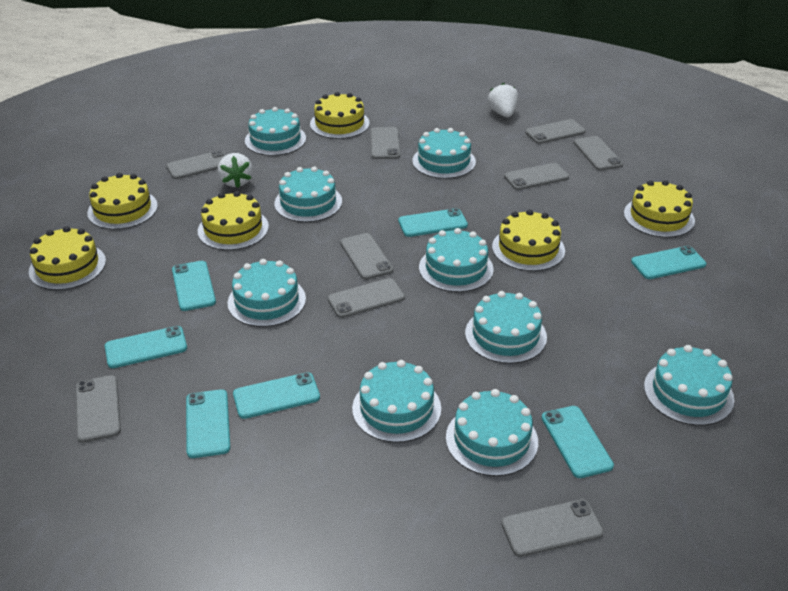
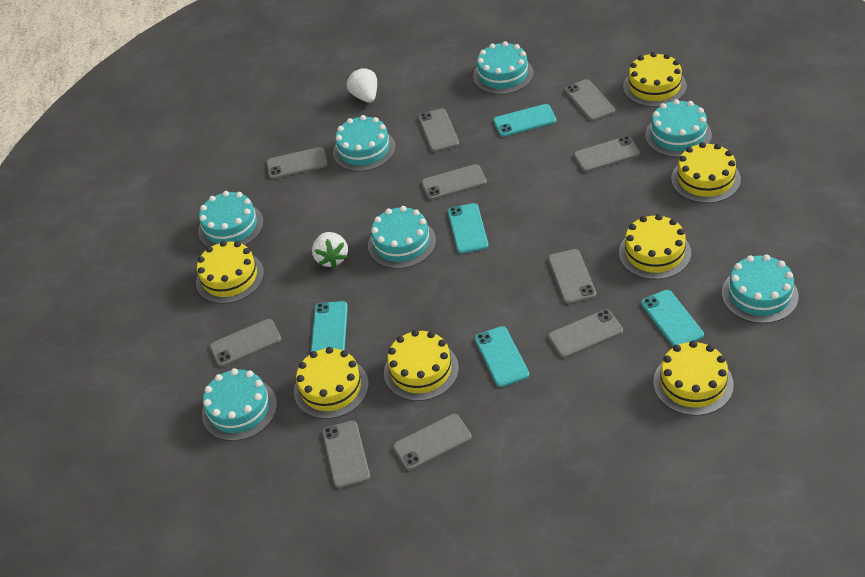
grey phone: [76,375,121,443] [166,150,226,179] [327,278,405,318] [340,233,394,280] [371,127,400,159] [501,499,604,557] [504,163,569,190] [525,119,586,144] [574,136,623,171] = 9 -> [210,319,281,367] [267,147,328,179] [322,420,370,488] [393,414,472,470] [418,108,459,152] [421,164,487,200] [548,249,596,304] [548,309,623,358] [565,79,615,121] [574,136,640,172] = 10
turquoise cake: [228,259,306,327] [245,107,306,156] [274,166,342,222] [352,360,441,443] [412,128,476,179] [419,228,494,292] [446,389,538,476] [465,291,547,364] [644,345,734,426] = 9 -> [198,191,264,247] [202,368,277,441] [333,115,396,172] [368,206,436,269] [473,41,534,95] [645,99,712,157] [722,254,798,323] = 7
turquoise phone: [105,326,187,368] [172,261,216,311] [186,389,230,458] [233,372,320,419] [398,208,468,237] [542,406,614,478] [631,246,706,279] = 7 -> [311,301,348,352] [448,203,488,254] [475,326,529,387] [493,104,556,137] [641,290,704,347] = 5
yellow cake: [29,226,106,290] [87,173,158,230] [198,191,269,250] [310,92,370,139] [492,209,565,271] [624,180,695,238] = 6 -> [196,241,264,304] [294,347,369,419] [384,330,459,401] [619,214,691,280] [623,52,687,107] [653,341,734,416] [671,142,741,203] = 7

